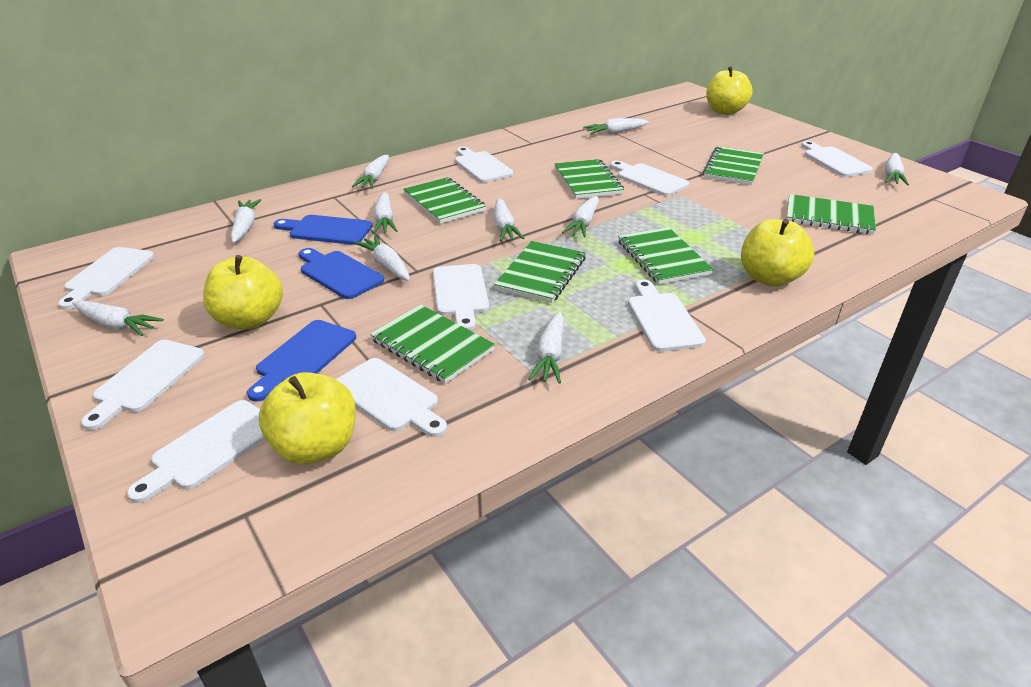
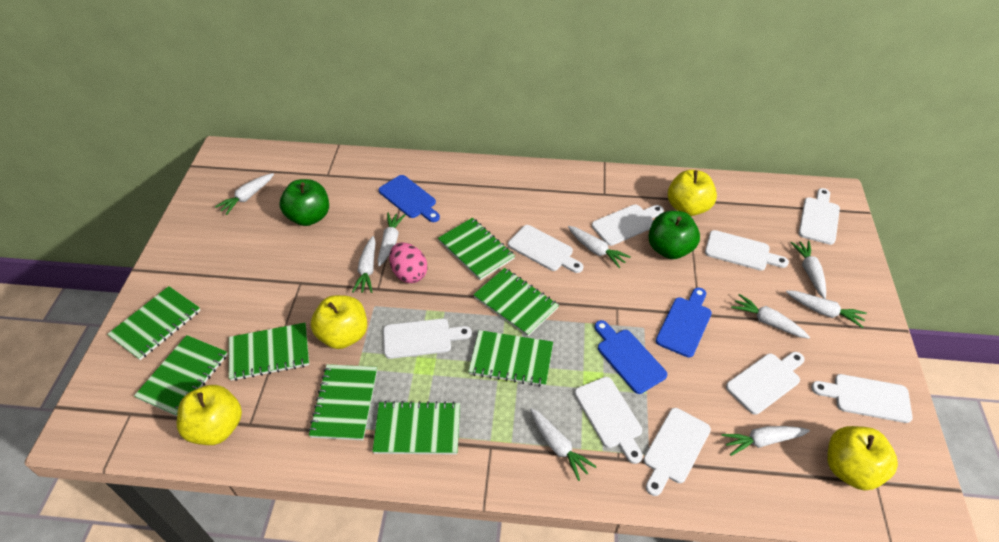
green apple: none = 0 -> [280,179,329,226] [648,211,700,259] = 2
green notebook: [370,304,495,383] [403,177,486,224] [494,241,586,303] [554,159,624,199] [618,227,714,284] [703,146,764,185] [786,194,876,234] = 7 -> [107,286,201,360] [134,335,228,416] [229,323,309,381] [308,364,377,440] [372,401,460,455] [438,218,515,280] [468,330,553,387] [473,268,559,336] = 8
pink egg: none = 0 -> [389,243,427,283] = 1
white carrot: [72,300,164,336] [231,199,261,243] [352,155,389,189] [354,235,410,281] [373,192,398,234] [494,198,524,241] [528,312,564,384] [562,196,599,237] [583,118,649,135] [885,153,909,185] = 10 -> [215,173,274,215] [352,236,376,293] [378,213,405,267] [530,408,597,481] [568,226,630,268] [722,426,810,456] [731,294,810,339] [786,290,867,328] [791,241,826,299] = 9

